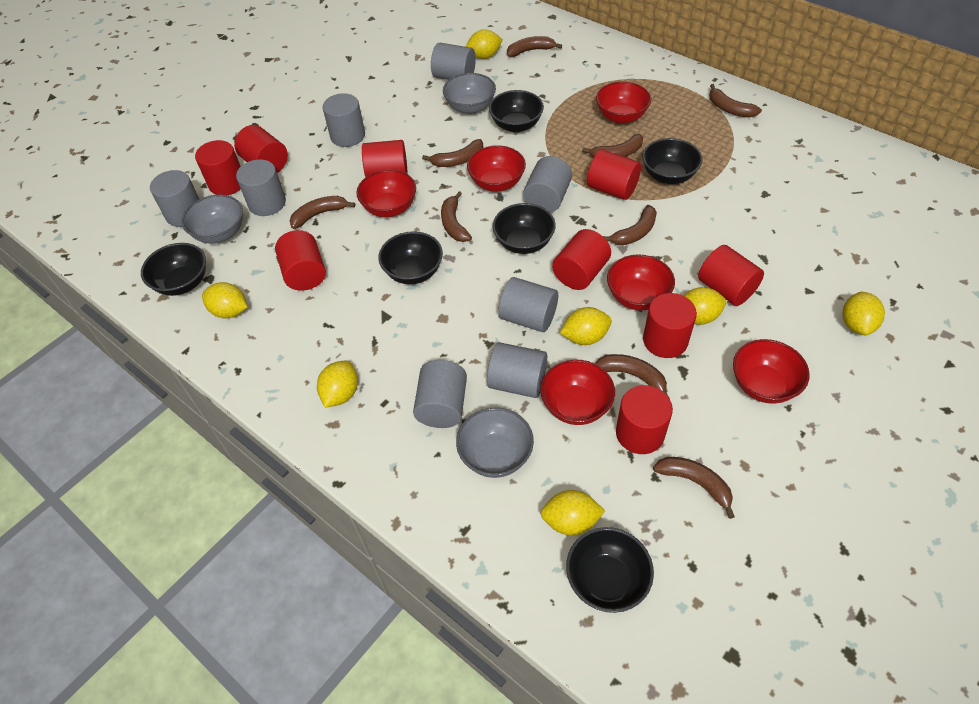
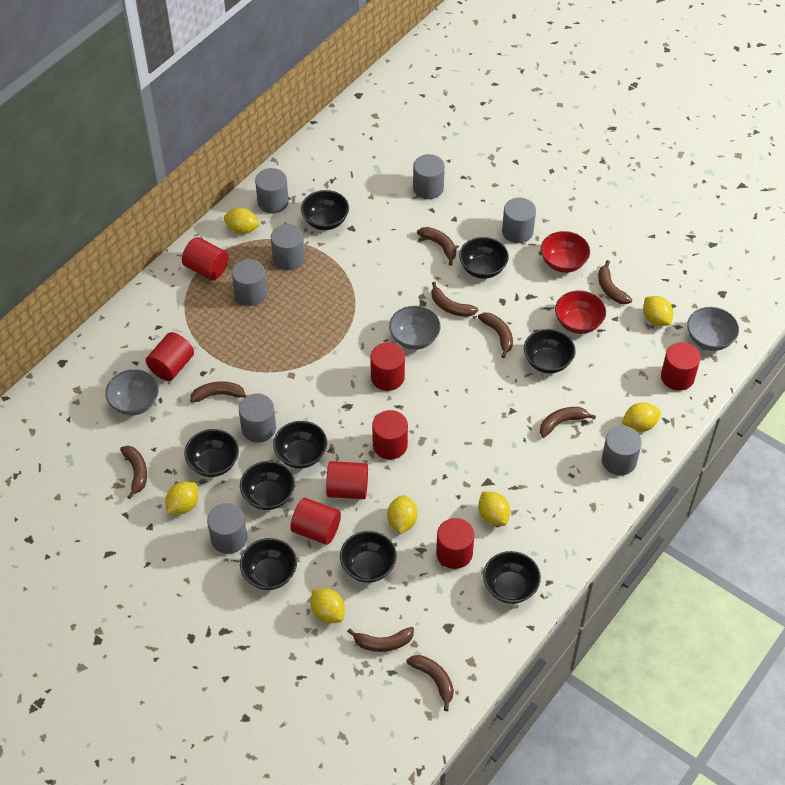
black bowl: [141,243,206,296] [378,231,443,284] [489,90,544,132] [493,203,556,254] [566,527,654,613] [642,138,703,184] = 6 -> [184,429,239,477] [240,461,295,510] [240,538,297,590] [273,421,327,469] [301,190,349,230] [340,531,397,583] [459,237,509,279] [483,551,541,604] [524,329,576,373] = 9
red bowl: [356,170,416,217] [467,145,526,192] [540,360,615,425] [596,81,651,124] [607,254,675,310] [733,339,810,404] = 6 -> [541,231,590,273] [555,290,606,334] = 2
red cylinder: [195,140,241,195] [234,125,288,173] [275,230,326,291] [362,140,408,177] [552,229,611,290] [587,149,641,200] [616,385,673,454] [643,293,697,358] [698,245,764,306] = 9 -> [146,332,194,381] [182,237,229,280] [290,498,341,545] [326,461,368,499] [370,343,405,391] [372,410,408,459] [436,518,475,569] [661,342,701,391] = 8

